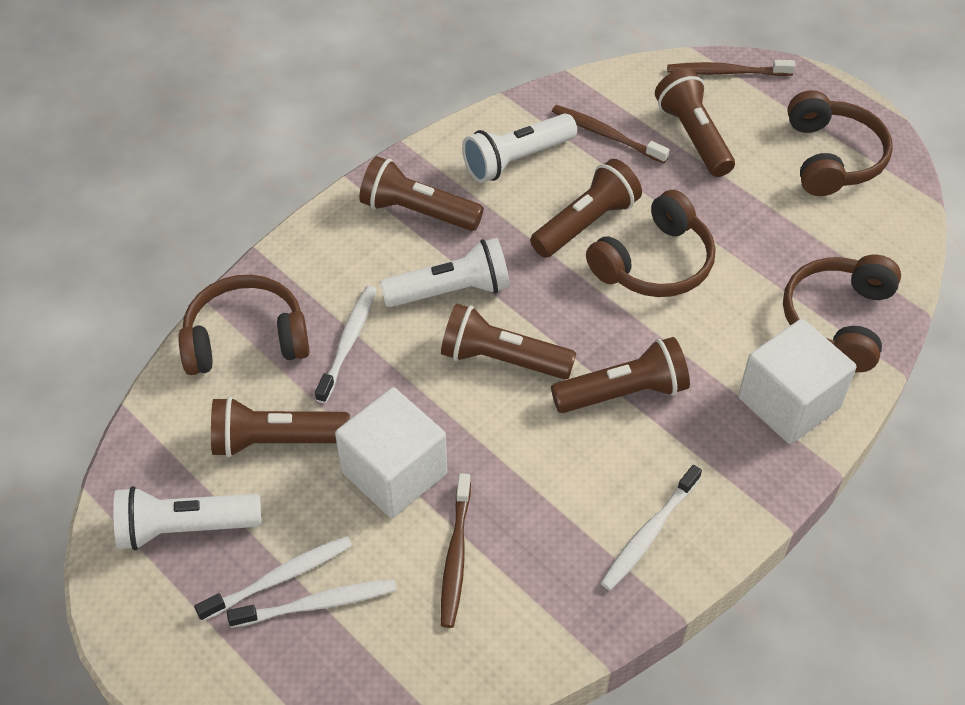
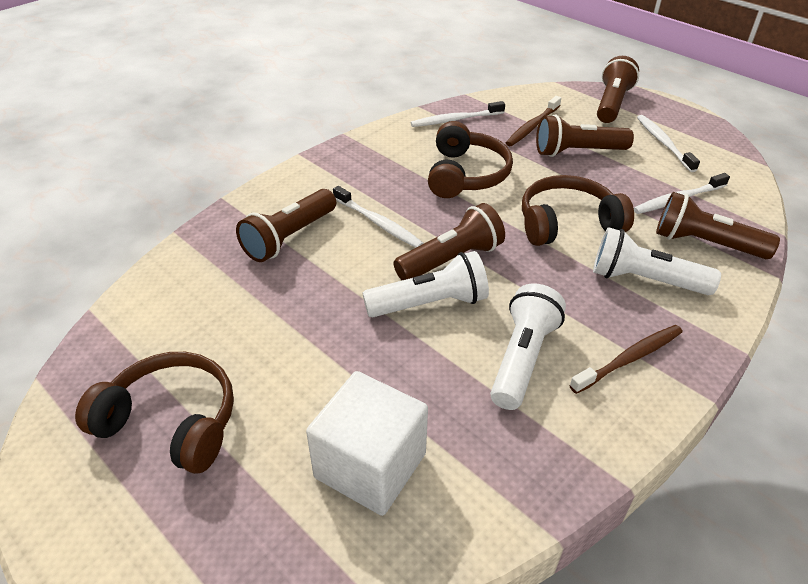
brown flashlight: [211,397,350,458] [359,156,484,231] [441,303,576,380] [530,159,642,258] [551,337,690,413] [655,69,735,177] = 6 -> [236,189,336,262] [393,203,505,280] [536,114,634,157] [597,56,639,123] [656,192,780,259] = 5
brown headphones: [178,275,310,375] [586,190,716,297] [783,255,901,372] [787,90,893,196] = 4 -> [75,352,234,474] [428,121,513,198] [522,175,634,246] = 3
brown toothbrush: [441,473,471,628] [552,105,670,164] [667,60,795,76] = 3 -> [506,96,561,146] [569,325,683,394] = 2
white cube: [335,387,448,518] [738,319,856,444] = 2 -> [306,371,428,516] = 1

